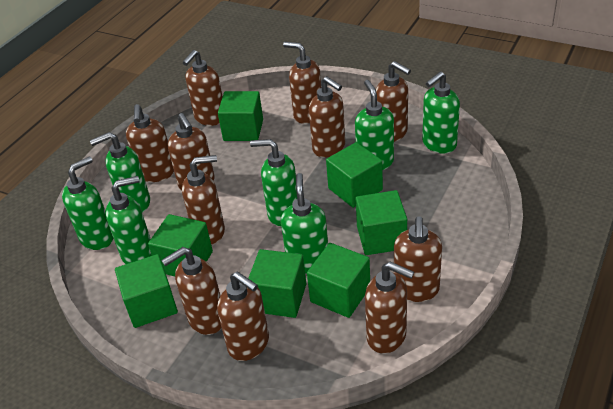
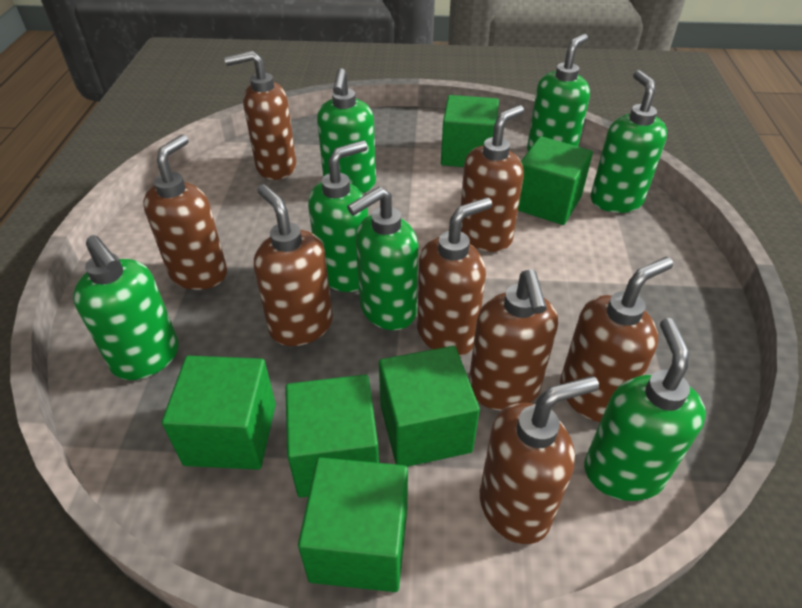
brown soap dispenser: [126,104,174,182] [161,247,222,335] [168,113,215,191] [182,155,225,244] [183,50,223,126] [217,272,269,361] [283,42,321,124] [309,76,345,158] [365,262,414,354] [376,61,411,142] [394,216,442,302] = 11 -> [143,135,227,290] [224,51,296,180] [254,184,333,346] [417,197,492,356] [461,105,524,252] [469,269,558,411] [480,376,599,544] [560,257,673,422] = 8
green cube: [115,254,178,328] [148,214,213,277] [218,91,263,141] [248,249,306,318] [307,243,370,318] [326,142,383,208] [356,190,407,255] = 7 -> [162,356,276,470] [285,374,379,498] [298,457,408,592] [379,346,480,467] [441,95,499,167] [518,136,593,225] = 6

